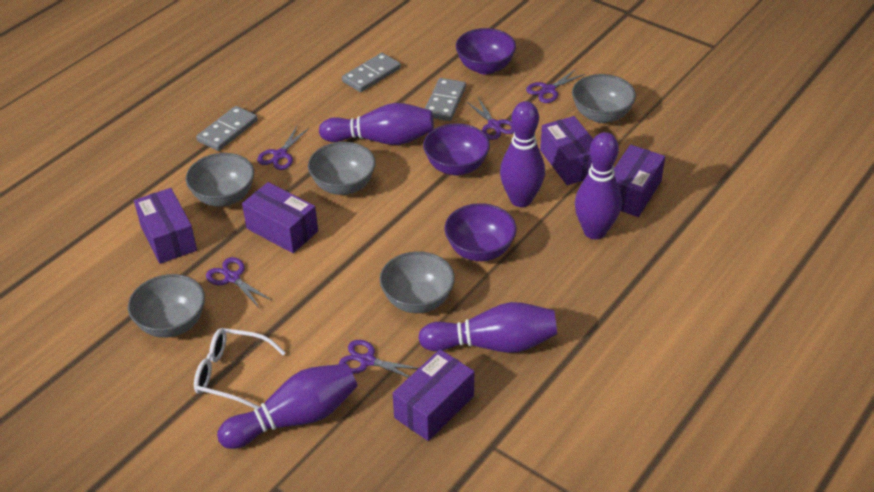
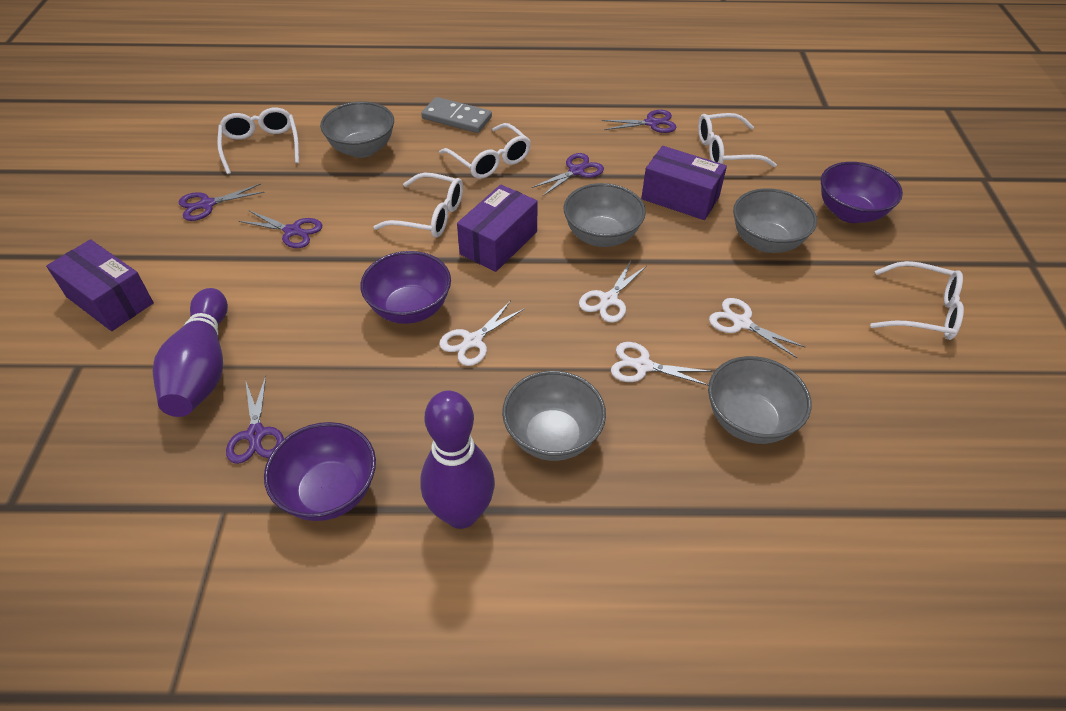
grey domino: [196,106,258,151] [342,53,401,92] [425,78,466,121] = 3 -> [421,97,492,133] = 1
purple bowling pin: [217,364,358,449] [319,103,434,145] [418,302,557,353] [500,101,545,207] [575,132,622,239] = 5 -> [153,288,228,417] [420,390,495,529] = 2
purple box: [134,188,197,264] [242,182,318,253] [393,349,474,441] [540,116,593,185] [614,145,665,217] = 5 -> [46,239,154,331] [457,185,538,272] [641,146,727,220] = 3
white glasses: [194,328,286,409] = 1 -> [217,108,299,174] [374,173,463,237] [439,123,531,179] [698,113,777,167] [870,261,964,340] = 5
white scissors: none = 0 -> [439,301,525,366] [579,261,647,323] [611,342,712,386] [709,298,805,358] = 4

